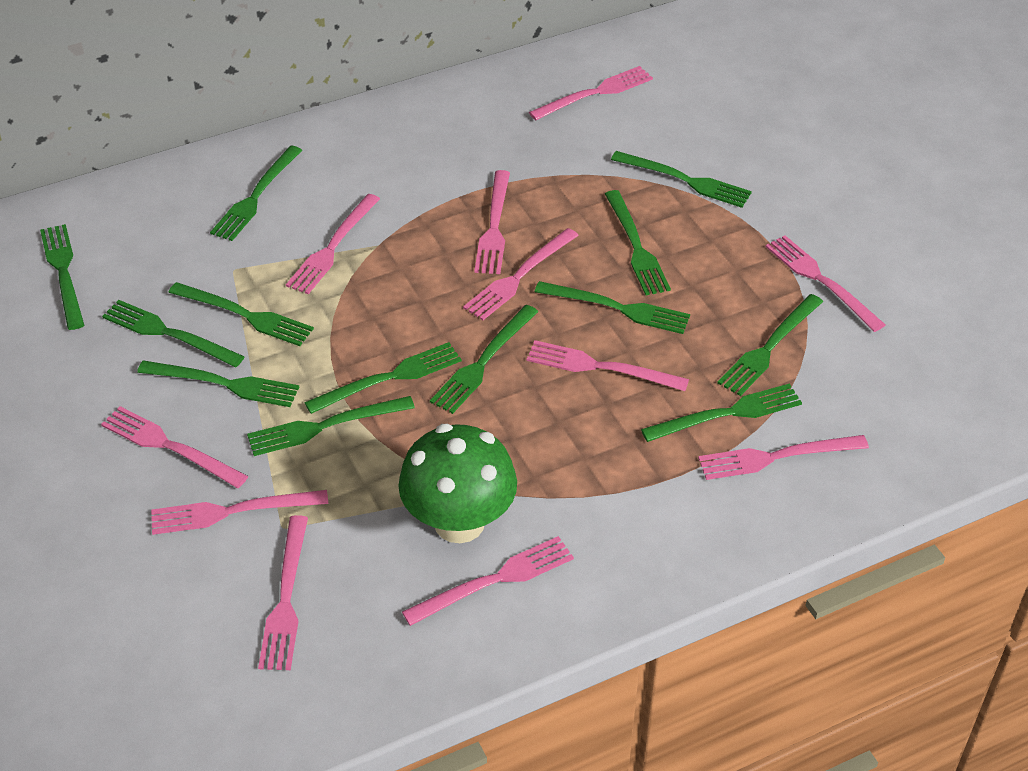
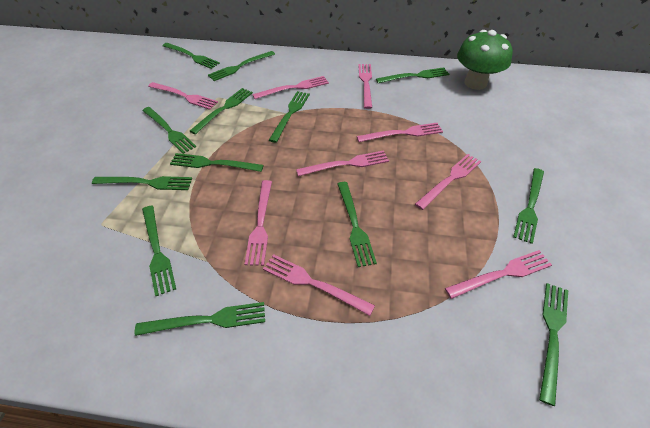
pink fork: [101,406,248,488] [151,490,328,535] [258,515,308,670] [286,194,380,294] [402,536,574,626] [463,228,579,320] [474,170,510,274] [527,340,689,391] [529,66,653,120] [698,435,869,480] [765,235,886,332] = 11 -> [148,82,218,110] [244,180,272,266] [253,76,329,99] [263,254,375,316] [296,150,389,176] [357,123,443,142] [358,64,372,109] [415,154,481,210] [445,250,552,299] = 9

